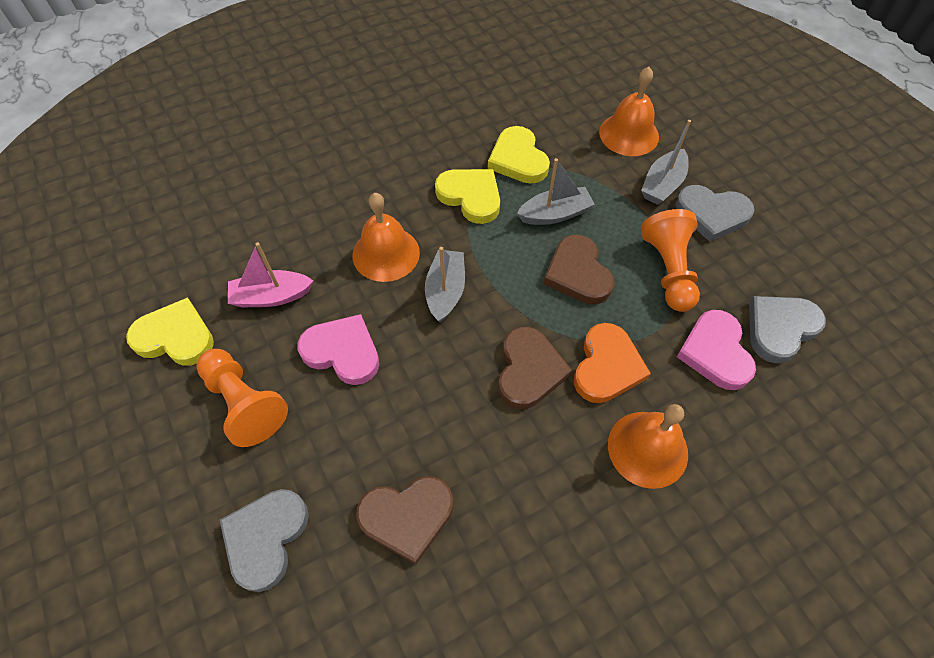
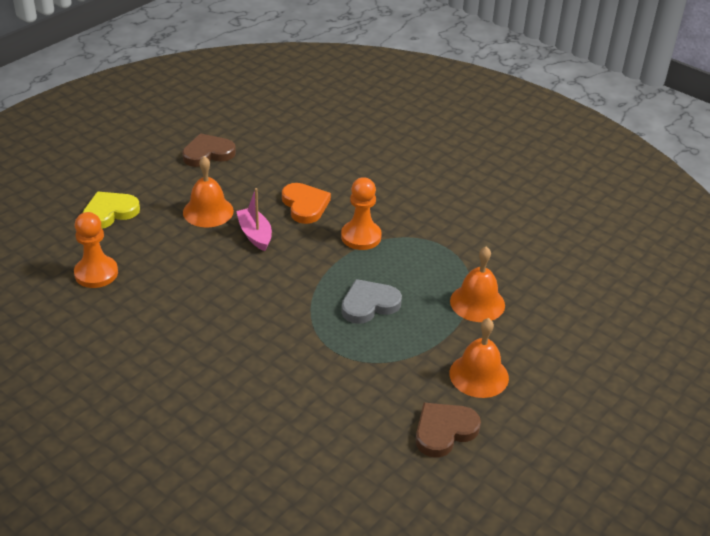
brown heart: [356,476,453,564] [498,327,572,409] [543,234,615,305] = 3 -> [182,133,236,167] [416,403,481,457] = 2
grey boat: [425,247,465,323] [517,158,595,225] [641,120,691,205] = 3 -> none = 0
grey heart: [220,489,309,592] [675,185,754,242] [749,296,826,363] = 3 -> [341,279,402,324] = 1
pink heart: [298,314,379,385] [677,310,756,390] = 2 -> none = 0
yellow heart: [126,297,214,365] [435,169,500,224] [488,126,550,184] = 3 -> [83,192,140,229] = 1

